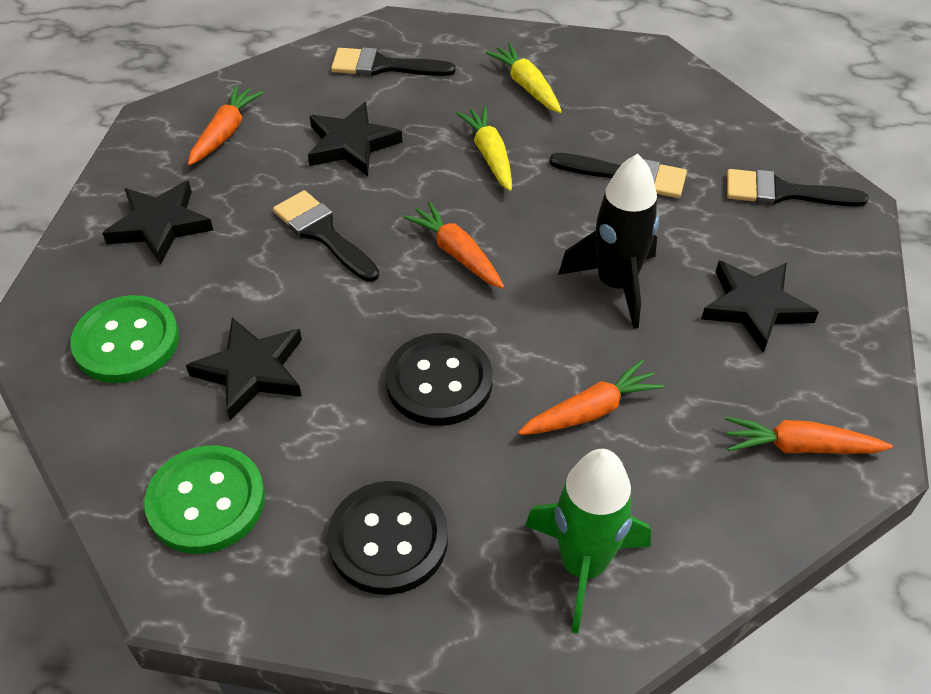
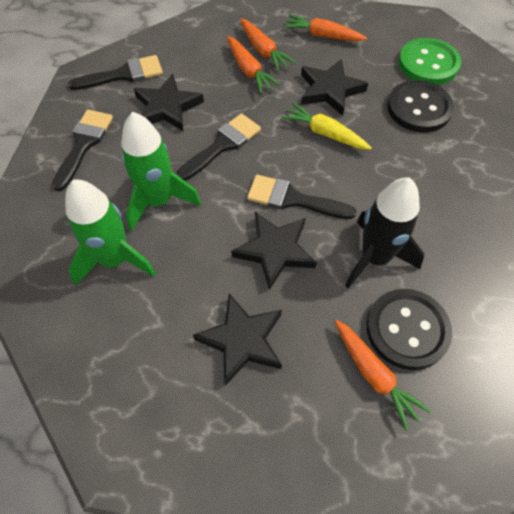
green button: [70,295,179,383] [144,445,265,554] = 2 -> [399,38,461,85] = 1
green rocket: [525,449,651,633] = 1 -> [65,180,156,286] [121,112,201,231] = 2
yellow carrot: [456,106,512,191] [485,43,562,113] = 2 -> [281,103,372,150] = 1

